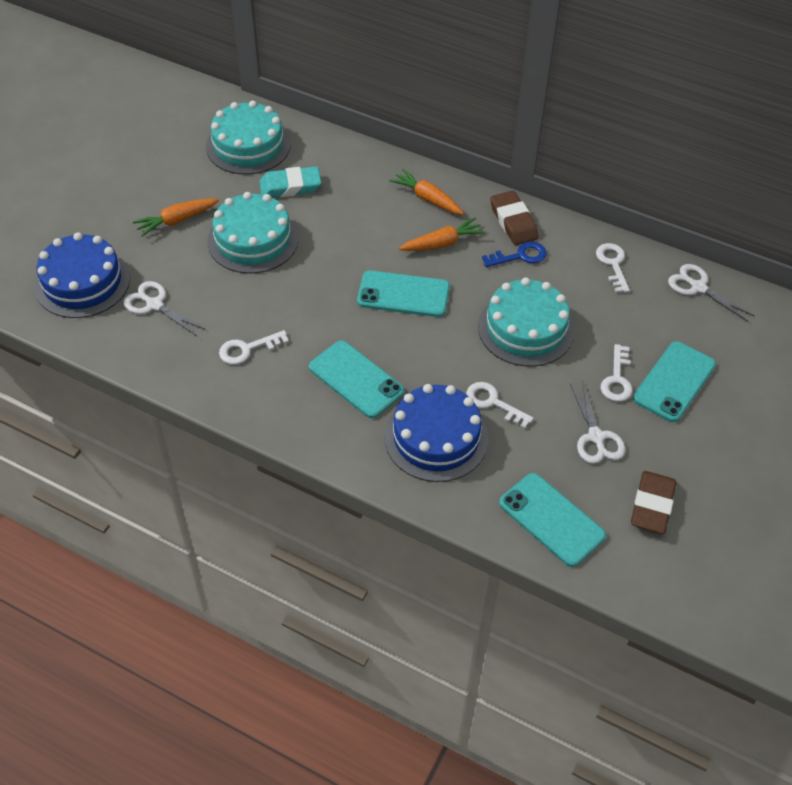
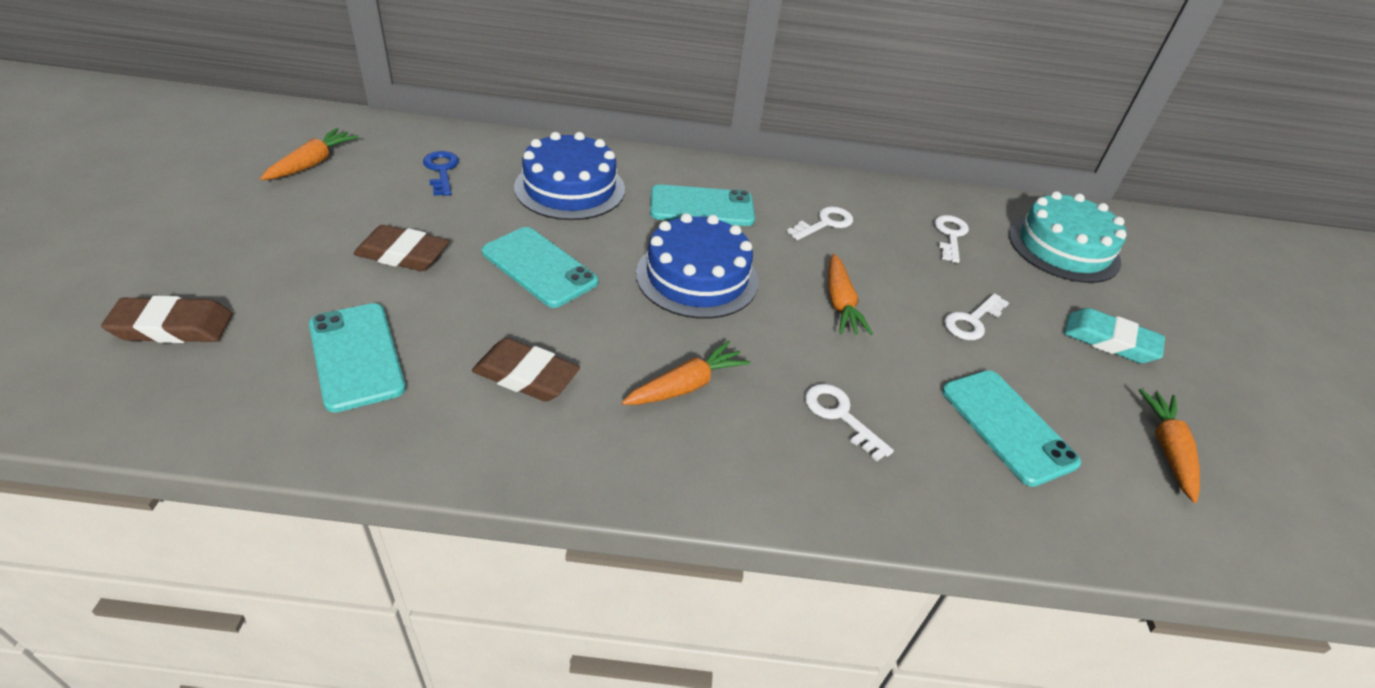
brown eraser: [490,191,539,245] [631,471,676,534] = 2 -> [101,296,233,343] [353,225,449,271] [472,338,580,402] = 3
orange carrot: [133,198,219,237] [389,169,464,215] [399,217,485,251] = 3 -> [260,128,358,180] [622,341,751,405] [828,254,873,335] [1139,389,1200,503] = 4
turquoise cake: [206,100,291,175] [207,192,299,274] [478,277,575,367] = 3 -> [1009,191,1127,283] = 1
white scissors: [124,281,206,337] [570,381,625,464] [668,264,755,322] = 3 -> none = 0

